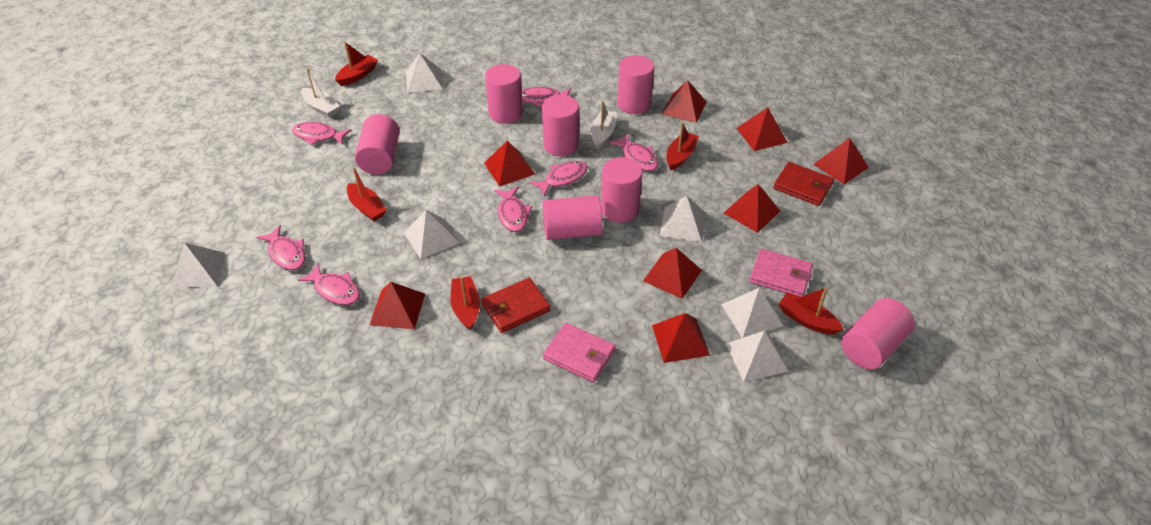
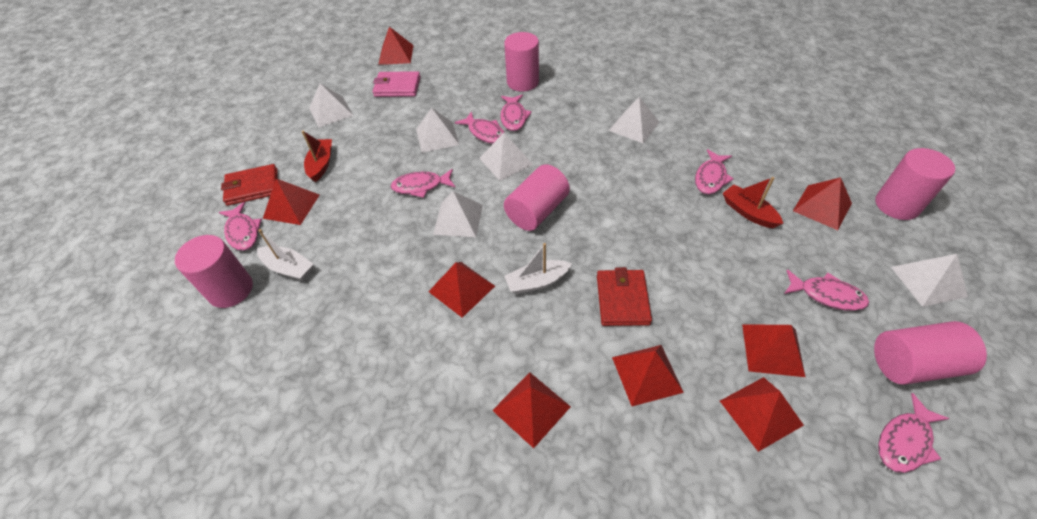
pink cylinder: [355,114,400,174] [485,64,523,124] [542,95,579,156] [543,195,603,240] [601,157,642,223] [618,55,654,114] [841,298,915,370] = 7 -> [175,235,253,308] [504,32,539,92] [504,164,570,231] [874,321,987,385] [875,148,955,220] = 5
pink wallet: [543,323,616,382] [749,249,813,297] = 2 -> [373,71,421,97] = 1
red boat: [335,41,378,86] [347,167,387,221] [451,276,480,330] [666,122,699,171] [779,287,844,334] = 5 -> [302,131,332,182] [723,177,783,228] = 2

